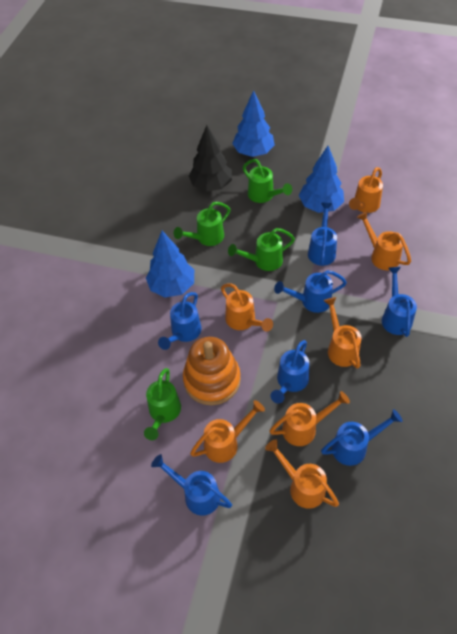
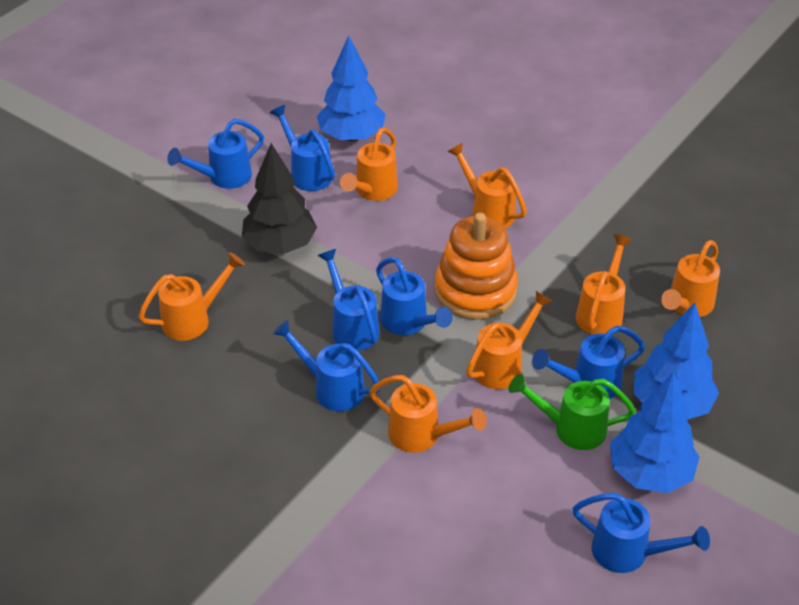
green watering can: [144,368,181,440] [174,202,230,246] [228,228,295,271] [243,159,292,203] = 4 -> [508,374,636,450] = 1

